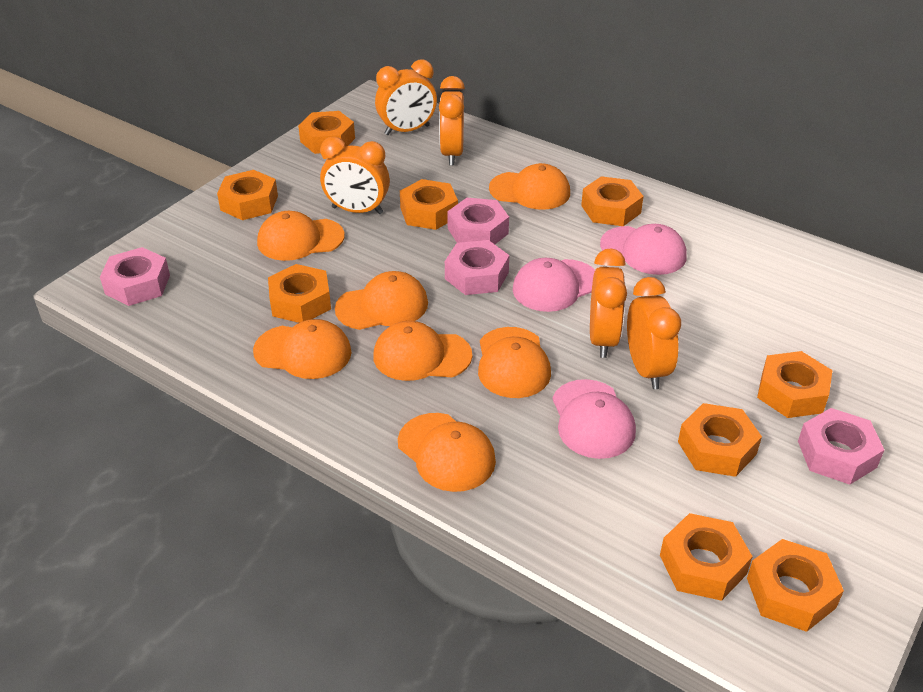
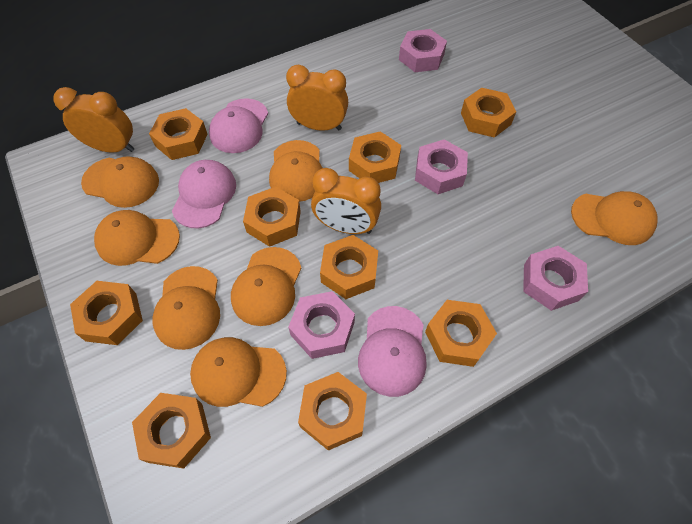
orange clock: [320,137,390,214] [375,60,437,135] [439,76,465,165] [590,248,627,358] [627,277,681,389] = 5 -> [53,87,134,153] [286,65,348,131] [311,168,381,234] = 3

